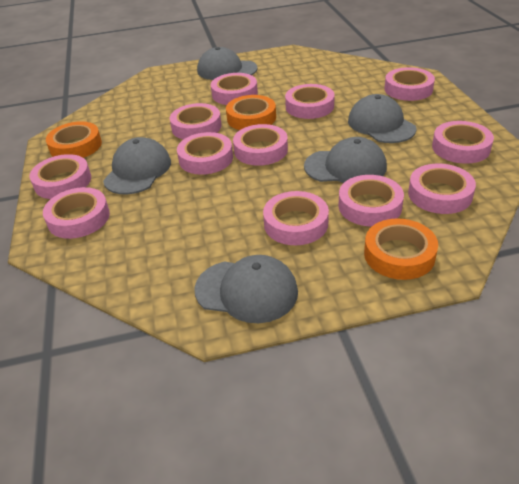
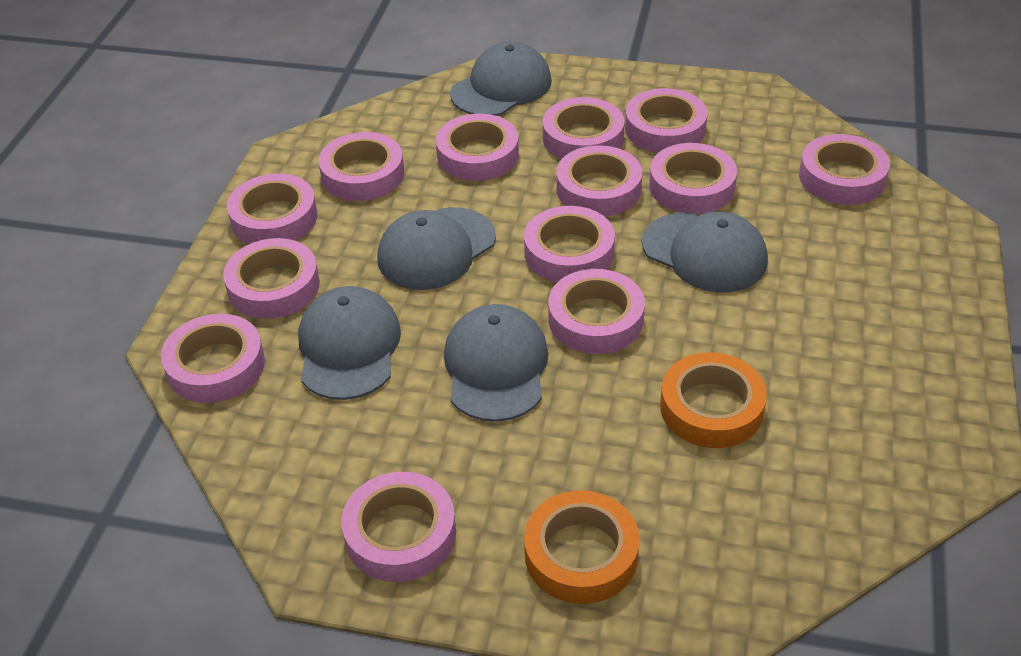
orange tape: [46,121,102,158] [226,95,276,130] [364,218,438,280] = 3 -> [524,490,640,604] [660,352,767,448] = 2
pink tape: [29,154,91,199] [43,187,110,239] [170,103,221,140] [177,132,233,175] [211,73,258,105] [233,124,288,166] [263,191,329,245] [285,84,335,119] [339,175,404,226] [384,67,435,101] [408,164,476,214] [432,121,494,164] = 12 -> [161,314,265,403] [223,238,320,319] [227,173,317,244] [318,132,404,201] [341,472,456,582] [436,114,519,181] [524,206,615,282] [543,97,624,159] [548,269,645,354] [556,145,642,217] [625,88,708,153] [649,143,737,214] [799,134,890,205] = 13

